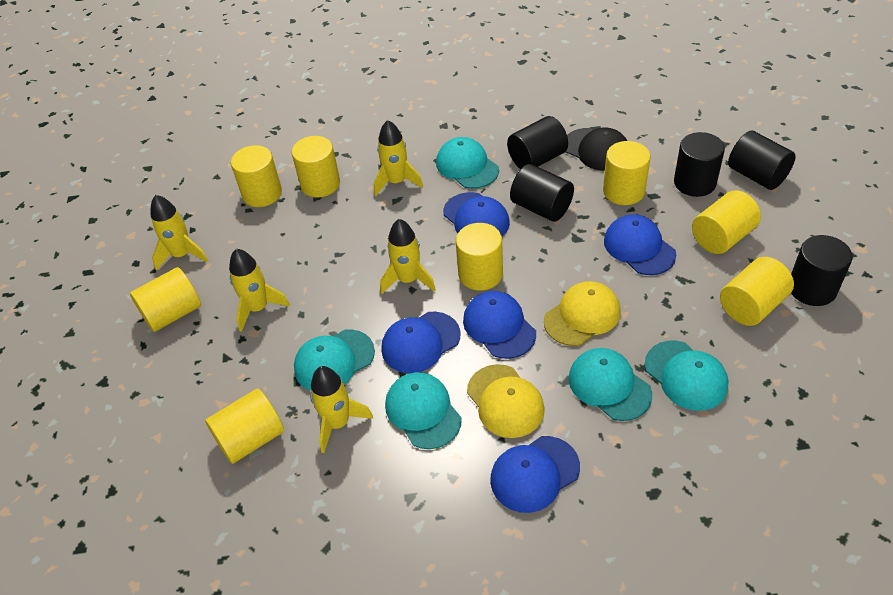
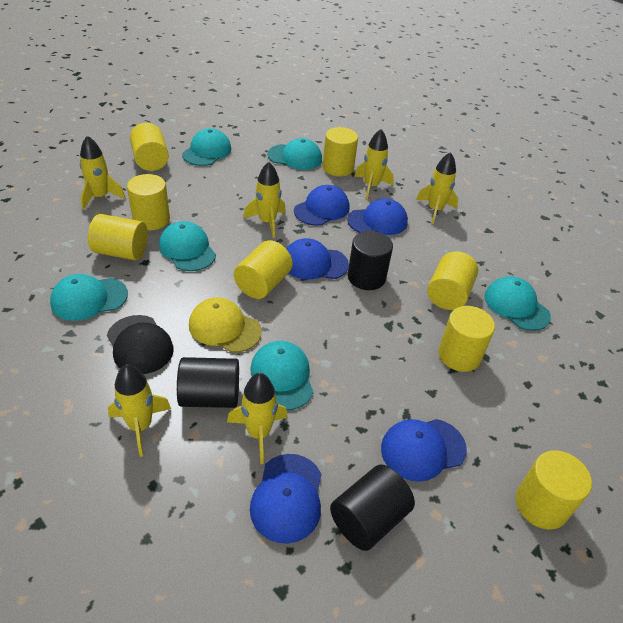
black cylinder: [507,116,568,169] [510,164,574,222] [674,132,725,197] [728,130,796,190] [791,235,852,306] = 5 -> [177,357,239,408] [330,465,415,551] [348,231,393,290] = 3
turquoise cap: [294,329,375,391] [385,372,462,449] [436,137,499,189] [569,348,652,421] [644,341,729,411] = 5 -> [50,274,128,321] [159,221,216,271] [182,128,231,166] [250,341,313,410] [268,138,322,170] [484,276,551,331] = 6
yellow cap: [467,364,545,438] [544,281,621,346] = 2 -> [189,297,262,353] = 1
yellow rocket: [151,195,208,271] [229,249,290,332] [310,366,373,453] [374,120,423,196] [380,219,436,294] = 5 -> [80,136,125,210] [108,364,171,457] [227,373,287,464] [243,162,286,238] [354,129,394,199] [416,152,458,224] = 6

